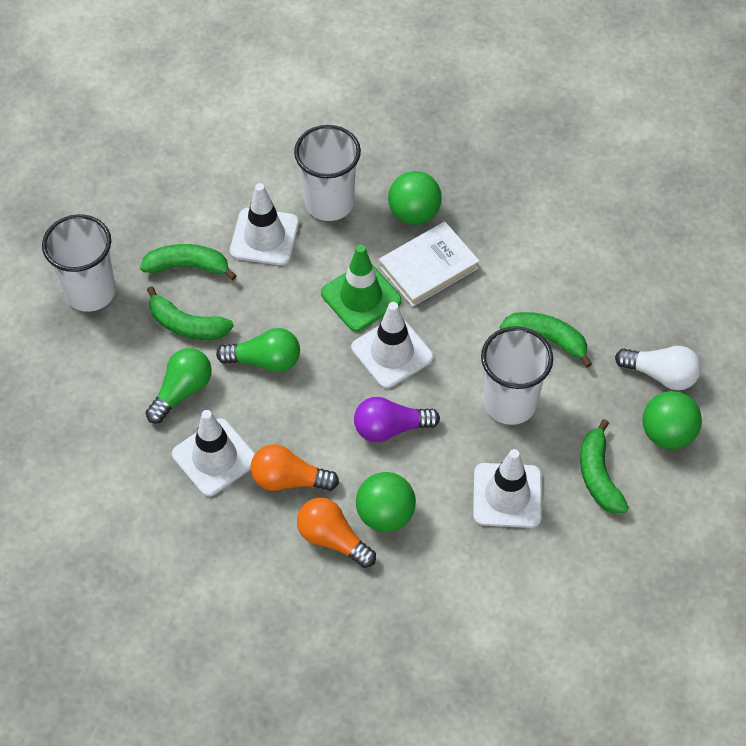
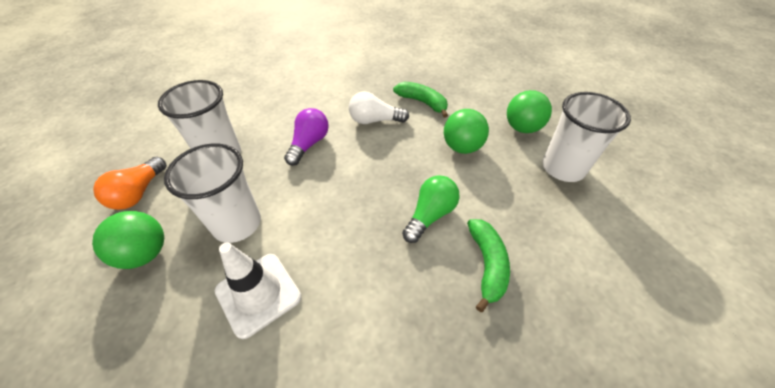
green banana: [140,244,237,280] [147,286,233,340] [500,312,592,368] [580,419,629,514] = 4 -> [393,82,448,118] [467,219,510,312] = 2
green light bulb: [145,348,212,424] [216,328,300,372] = 2 -> [402,175,460,243] = 1
green traffic cone: [321,245,402,332] = 1 -> none = 0
orange light bulb: [250,444,339,491] [297,498,376,568] = 2 -> [93,157,167,210] = 1
white book: [379,221,479,307] = 1 -> none = 0
white traffic cone: [172,410,255,497] [230,183,299,266] [351,302,433,388] [473,449,542,528] = 4 -> [215,242,301,339] = 1

